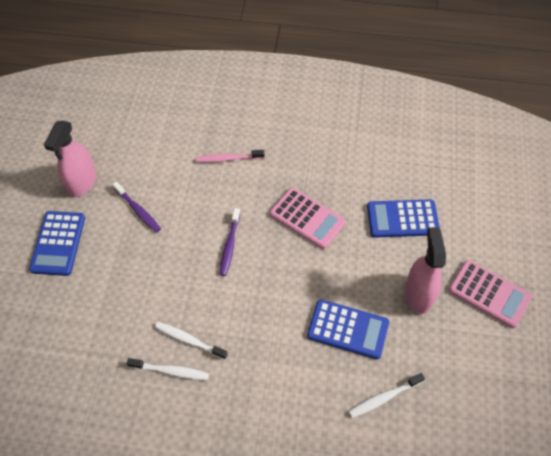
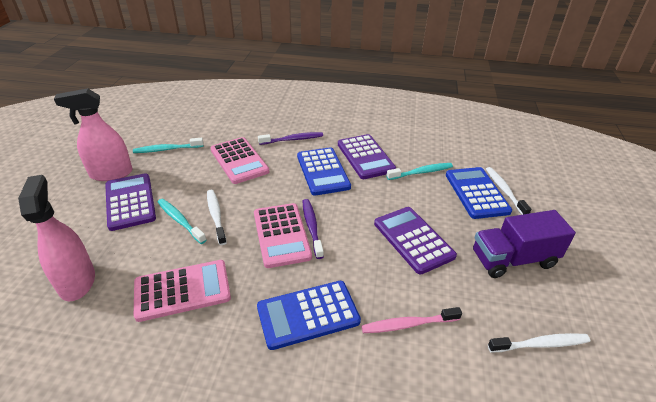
pink calculator: [270,188,346,249] [448,260,532,328] = 2 -> [134,260,231,322] [210,137,269,184] [254,203,312,268] = 3
purple calculator: none = 0 -> [105,173,156,231] [338,134,396,179] [374,207,457,275] = 3
purple truck: none = 0 -> [473,210,576,278] = 1
turquoise toothbrush: none = 0 -> [133,138,203,153] [158,199,206,244] [387,163,453,180] = 3

